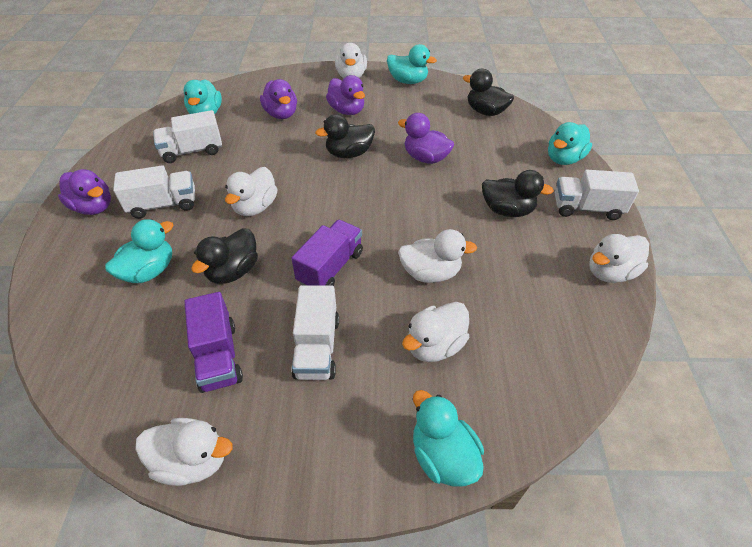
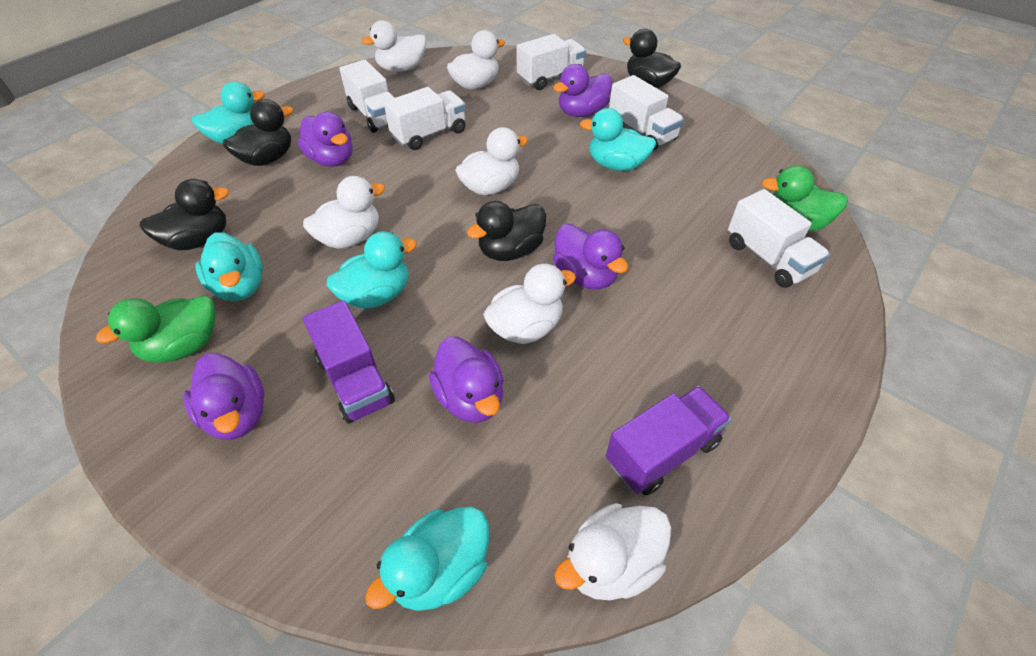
green duck: none = 0 -> [96,295,216,362] [762,165,848,231] = 2
purple duck: [58,169,111,215] [260,79,297,119] [326,75,365,115] [398,113,454,164] = 4 -> [183,353,264,440] [298,112,352,167] [429,337,504,423] [553,64,612,117] [553,224,628,289] = 5
white truck: [113,165,195,219] [153,110,222,163] [291,285,339,380] [555,170,639,220] = 4 -> [339,60,395,133] [384,87,466,150] [517,34,586,90] [609,75,684,150] [728,189,830,288] = 5

